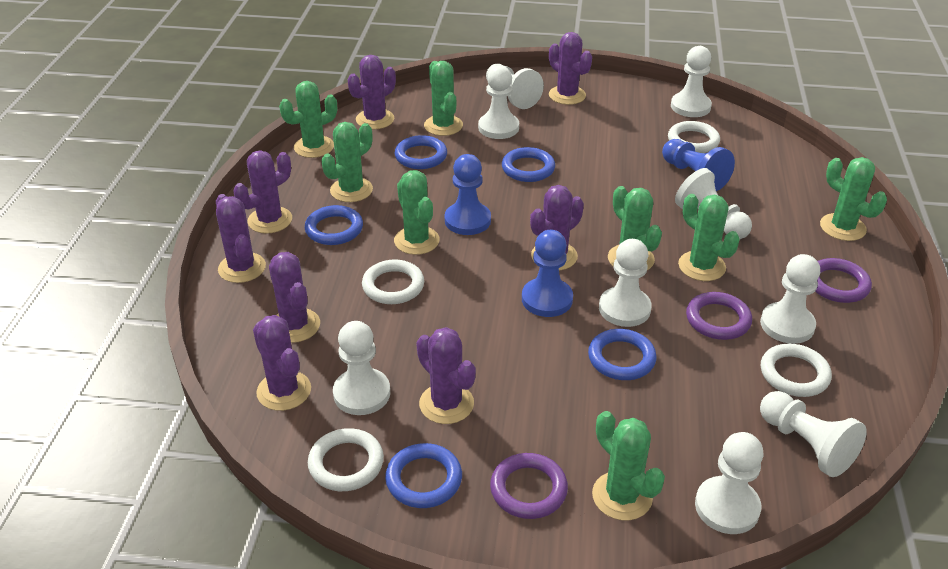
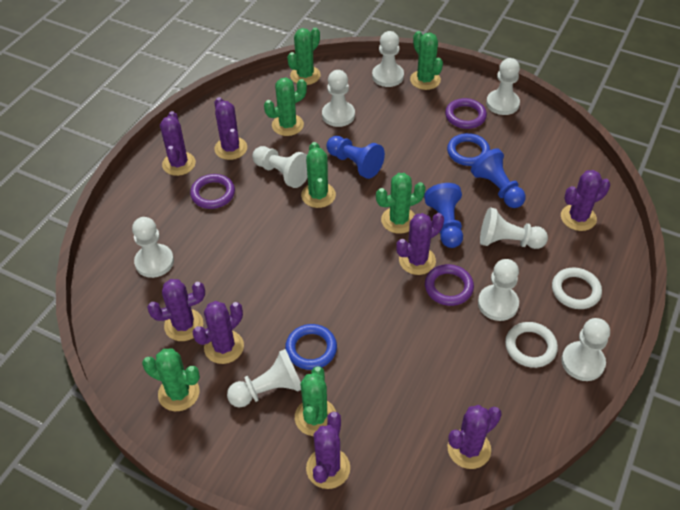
blue ring: [305,205,363,245] [385,443,462,508] [395,135,447,169] [502,147,555,182] [588,329,657,380] = 5 -> [285,324,337,370] [447,133,490,166] = 2
green cactus: [279,81,337,158] [321,122,373,202] [394,170,440,255] [424,61,463,136] [592,411,665,520] [608,186,662,270] [678,194,740,281] [820,157,887,241] = 8 -> [142,348,200,411] [264,78,307,136] [287,28,320,85] [295,366,336,436] [301,142,336,208] [376,173,426,234] [410,31,443,90] = 7
white ring: [308,428,384,491] [362,260,424,304] [668,121,720,153] [761,344,832,397] = 4 -> [505,322,558,368] [552,268,602,309] = 2

